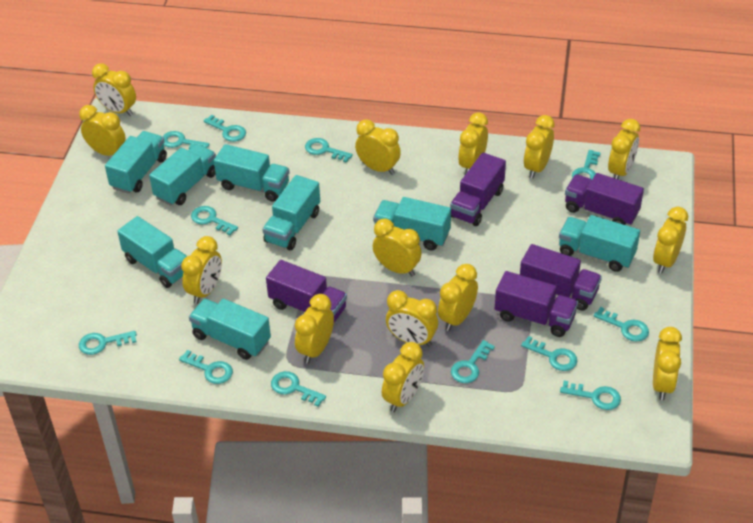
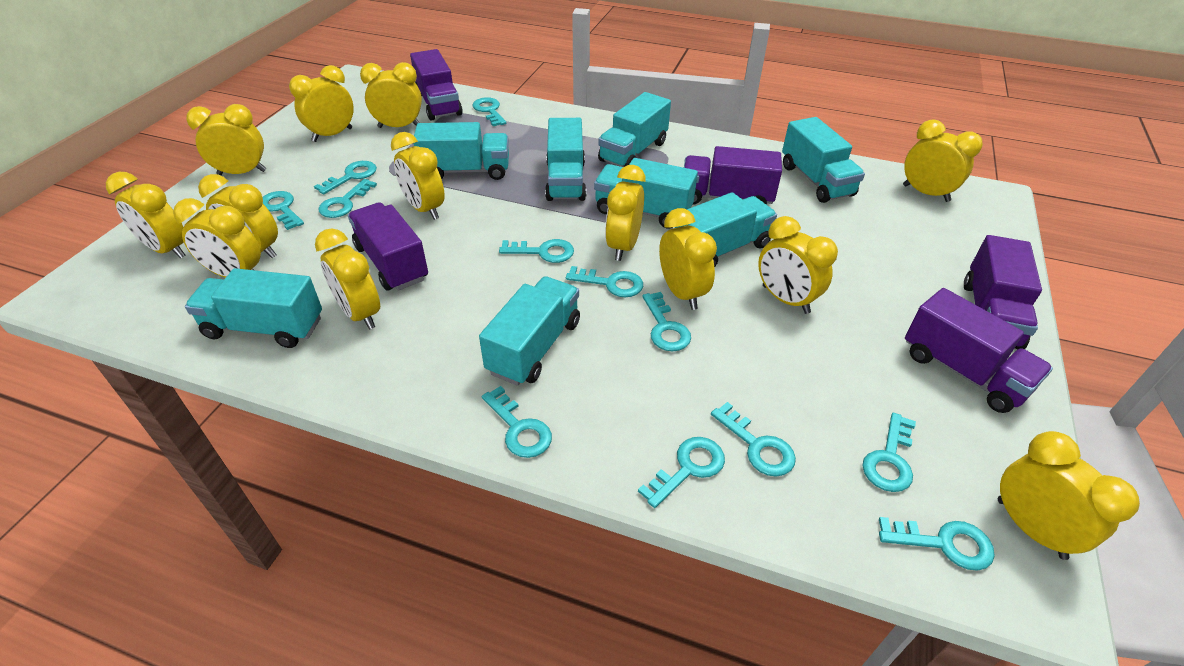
yellow clock: [79,105,126,156] [92,63,136,116] [181,236,222,304] [295,294,334,364] [355,120,401,175] [373,219,422,276] [382,342,424,412] [386,290,438,347] [438,264,478,331] [458,113,488,175] [524,115,555,179] [608,119,640,179] [653,207,688,273] [653,327,682,400] = 14 -> [106,172,185,258] [173,198,261,278] [186,104,266,175] [198,174,278,258] [289,65,354,142] [315,228,380,329] [360,62,422,128] [391,132,445,220] [605,165,646,261] [659,208,717,310] [758,216,838,314] [903,119,983,202] [998,431,1140,560] = 13

